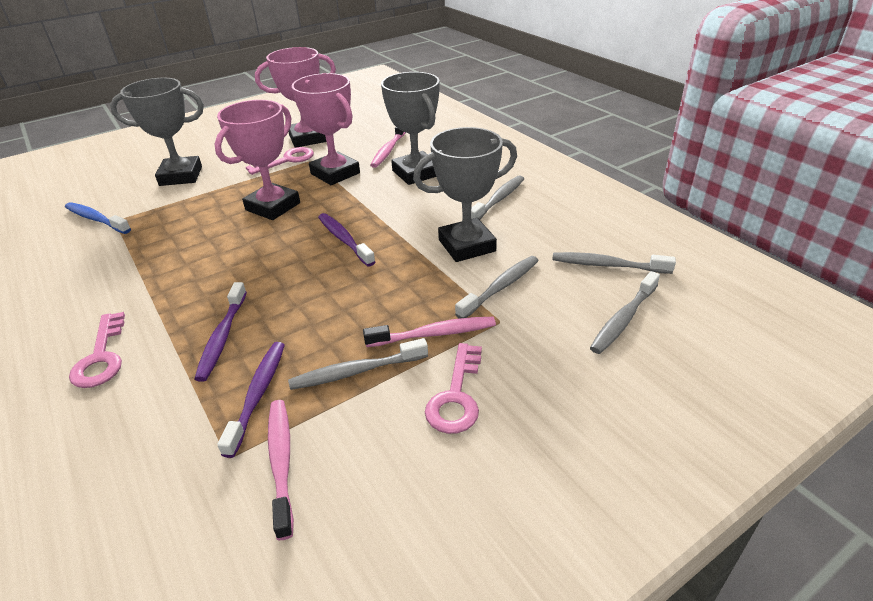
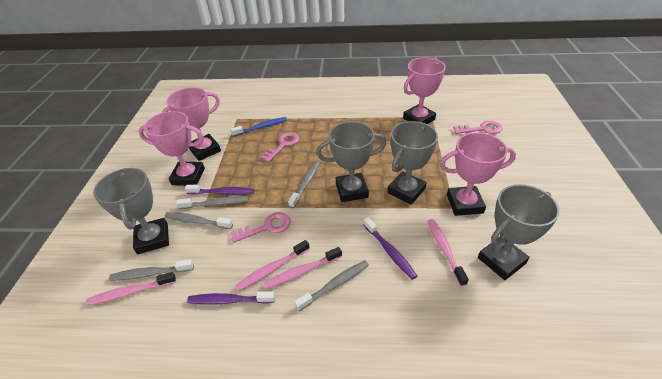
grey trophy: [110,78,204,186] [381,72,439,185] [413,127,517,262] = 3 -> [93,168,169,254] [316,121,386,202] [387,121,438,205] [478,184,560,280] = 4
pink toothbrush: [268,400,294,540] [363,317,496,347] [370,127,406,168] = 3 -> [86,272,176,306] [235,240,310,291] [264,247,342,289] [428,219,469,286] = 4
pink trophy: [215,100,300,220] [255,47,336,148] [292,73,360,185] = 3 -> [139,111,205,186] [162,87,221,161] [403,57,446,124] [440,132,516,216] = 4

